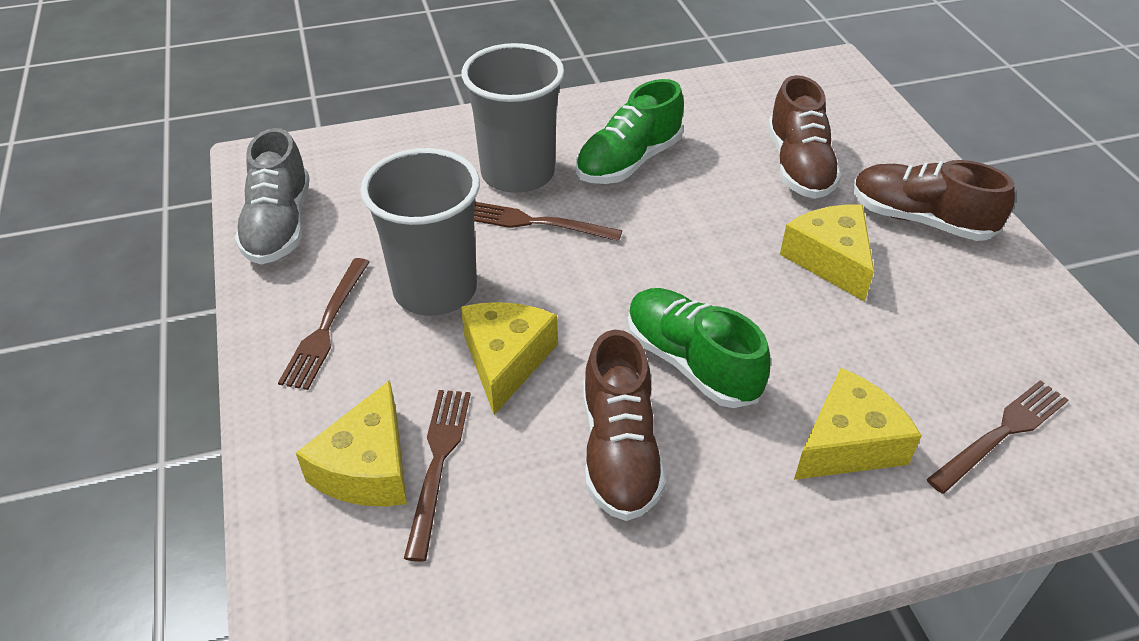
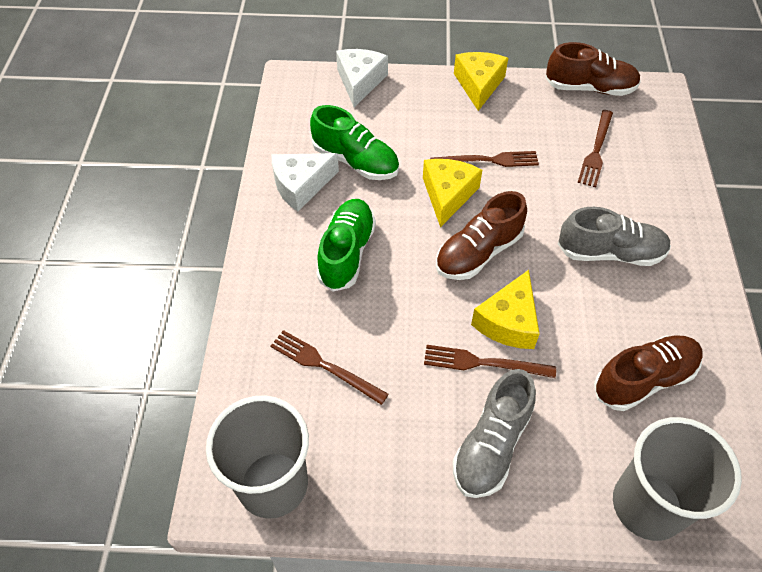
grey shoe: [235,128,310,264] = 1 -> [453,369,536,498] [558,207,671,266] = 2
white cheese: none = 0 -> [271,153,339,212] [336,49,388,107] = 2
yellow cheese: [296,380,407,507] [461,302,557,415] [780,205,874,302] [794,368,922,480] = 4 -> [423,159,482,227] [454,52,508,111] [471,270,540,349] = 3

